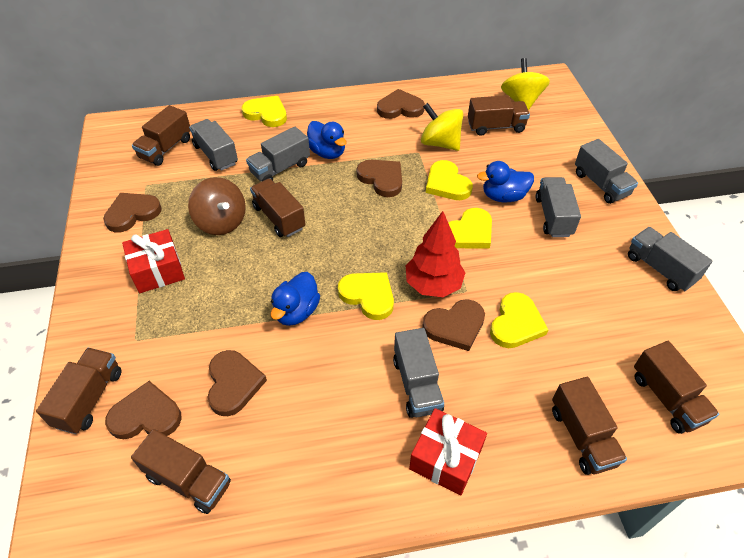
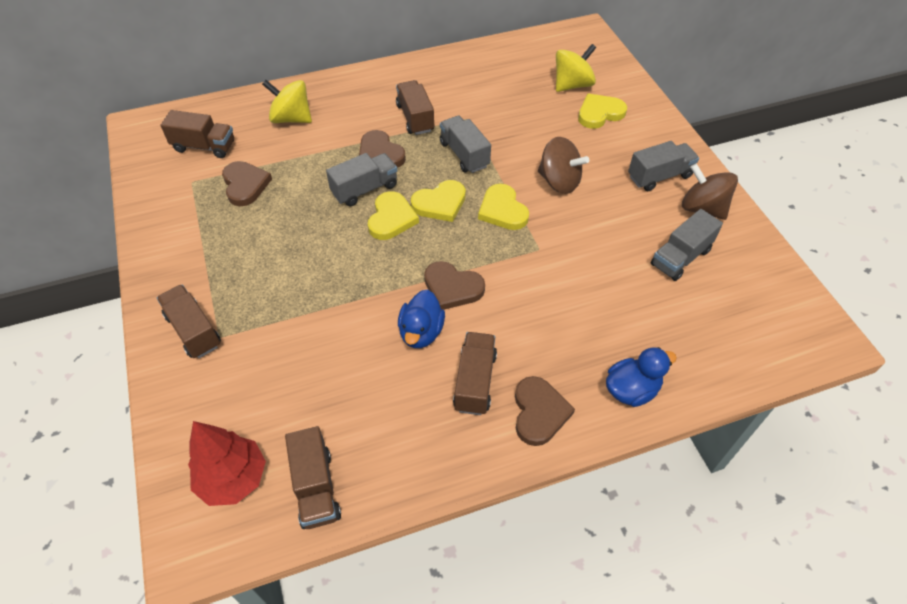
blue duck: [270,272,320,326] [307,121,346,159] [477,161,534,202] = 3 -> [398,290,445,348] [606,347,677,407] = 2
brown heart: [103,193,162,232] [105,381,182,439] [207,350,267,416] [357,160,402,197] [377,89,425,119] [422,299,485,351] = 6 -> [222,161,272,206] [359,130,406,168] [424,261,485,310] [515,376,575,446] = 4
brown spinning top: [188,177,246,235] = 1 -> [538,137,589,194] [682,163,738,220] = 2
brown truck: [36,348,121,434] [131,429,231,514] [132,105,190,166] [250,179,306,237] [468,95,530,136] [552,377,627,475] [634,341,719,434] = 7 -> [157,284,221,358] [161,110,234,158] [285,426,341,529] [396,80,435,135] [453,332,497,415] = 5
grey truck: [189,119,238,171] [246,127,310,182] [393,328,444,418] [535,177,581,237] [575,139,638,204] [628,227,713,291] = 6 -> [326,153,397,206] [440,116,491,173] [628,141,699,191] [651,209,723,281] = 4
red gift: [122,229,185,293] [409,408,487,495] = 2 -> none = 0
yellow heart: [242,96,287,127] [338,272,394,320] [426,160,473,200] [448,208,492,249] [490,292,548,348] = 5 -> [368,191,419,240] [411,180,466,222] [478,184,529,230] [578,93,627,129] = 4

